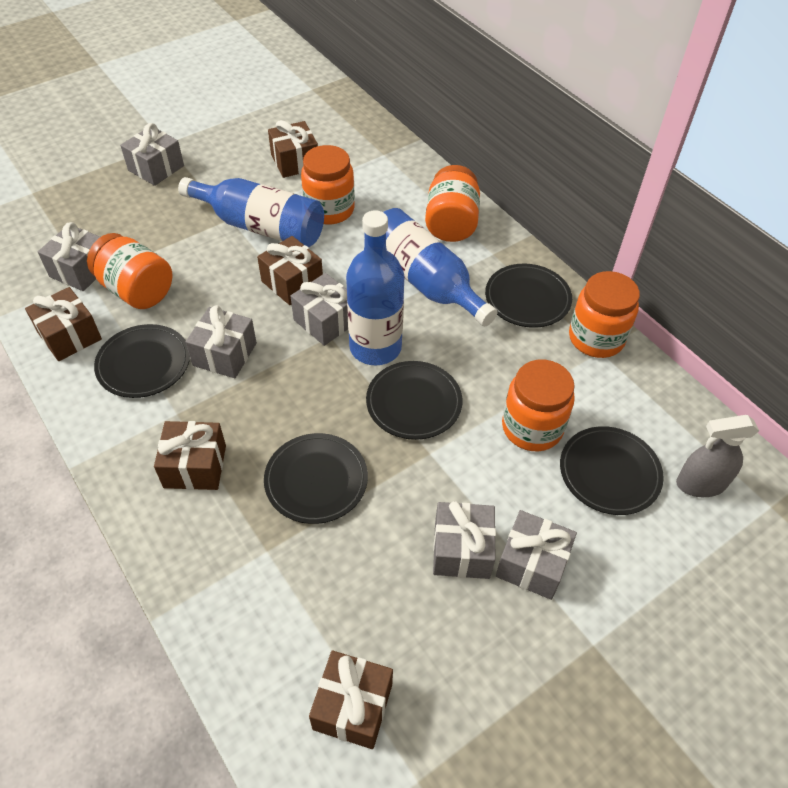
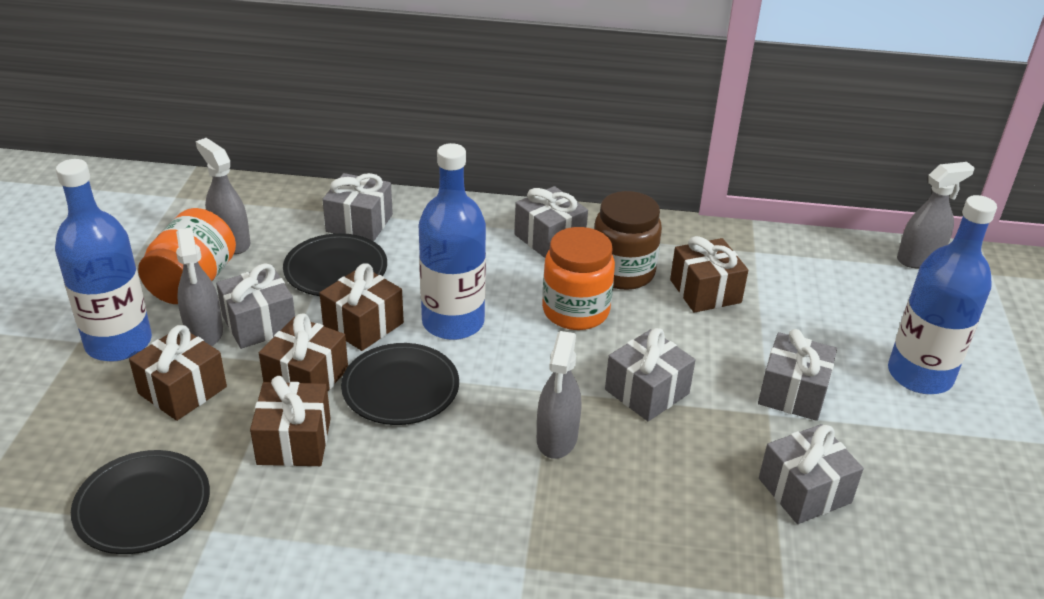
black plate: [94,324,190,398] [264,433,368,524] [366,361,463,440] [485,264,572,328] [560,426,664,515] = 5 -> [71,450,210,554] [283,233,387,296] [341,343,459,425] = 3
brown jar: none = 0 -> [594,191,662,290] = 1
grey spray bottle: [676,415,759,497] = 1 -> [176,227,223,346] [196,138,250,254] [537,331,581,459] [897,162,975,268] = 4
orange jar: [87,233,172,309] [301,145,355,224] [425,165,480,242] [502,360,575,451] [569,271,640,358] = 5 -> [138,208,236,304] [542,227,615,330] = 2

